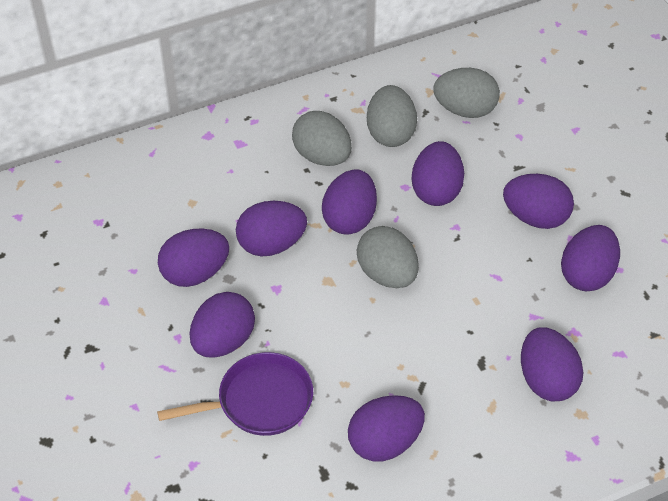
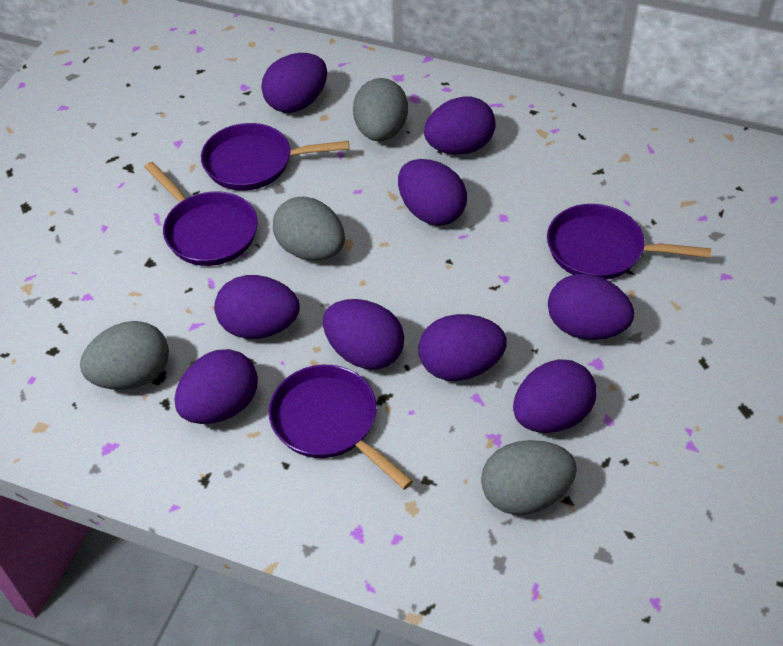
purple pan: [157,352,313,436] = 1 -> [144,162,258,266] [201,123,349,191] [269,365,413,490] [547,204,711,280] = 4

